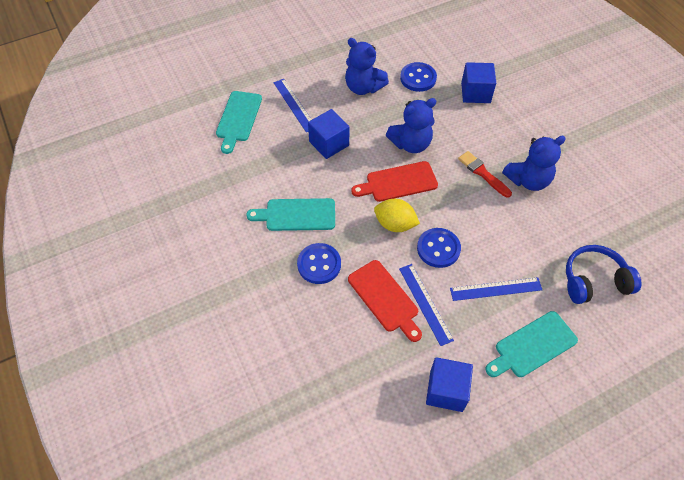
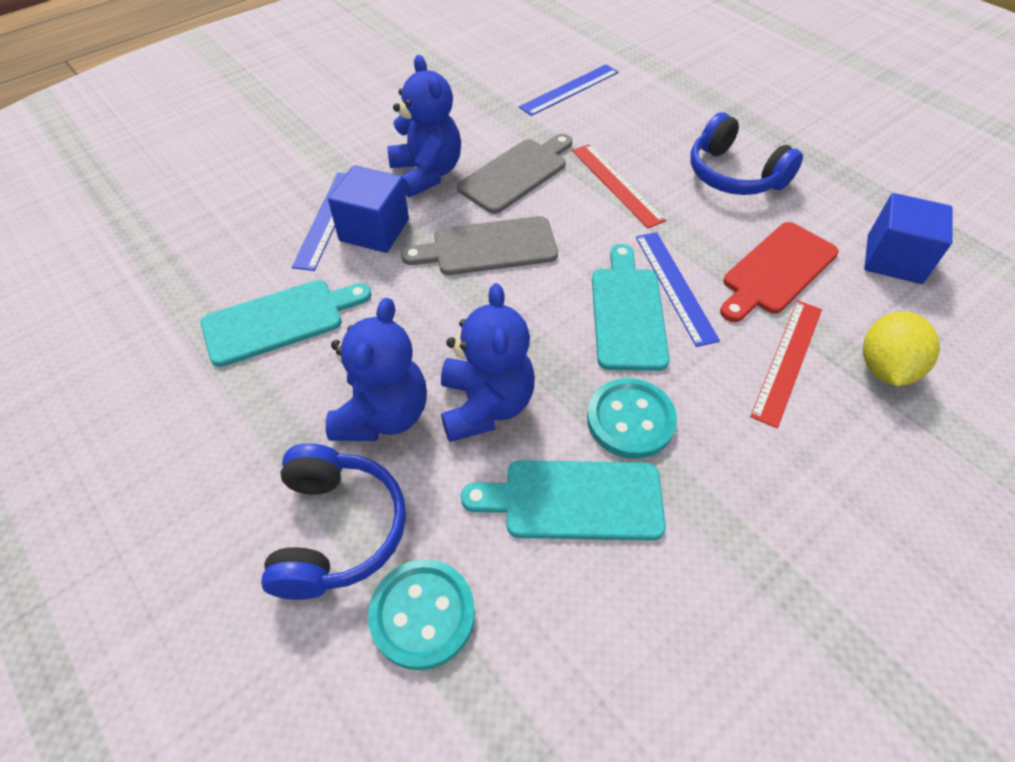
blue button: [297,243,341,284] [400,62,437,92] [417,228,461,268] = 3 -> none = 0
blue cube: [308,109,350,159] [426,357,473,412] [461,62,496,103] = 3 -> [328,165,409,253] [864,193,952,284] = 2
blue headphones: [566,245,642,304] = 1 -> [261,443,406,600] [690,112,803,195] = 2
grey cutting board: none = 0 -> [401,216,558,275] [457,134,572,214] = 2
red brush: [458,151,512,198] = 1 -> none = 0
red cutting board: [348,260,422,342] [351,161,438,202] = 2 -> [720,222,839,322] = 1
red ruler: none = 0 -> [572,144,666,228] [750,300,822,428] = 2
turquoise button: none = 0 -> [368,559,475,670] [587,378,677,459] = 2

